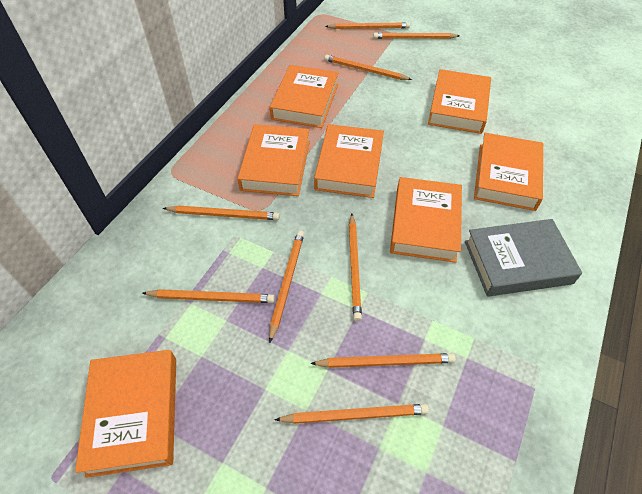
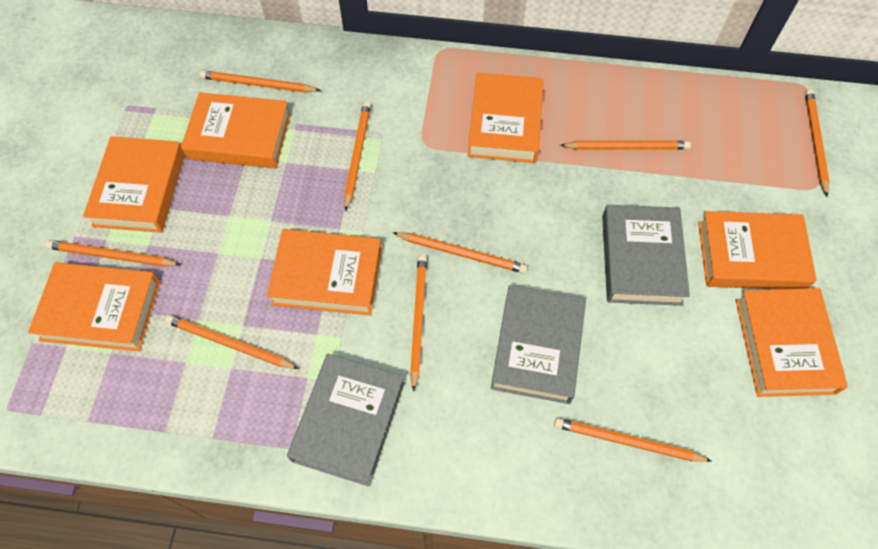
grey book: [465,219,582,297] = 1 -> [287,354,405,487] [491,285,586,404] [602,205,690,306] = 3

